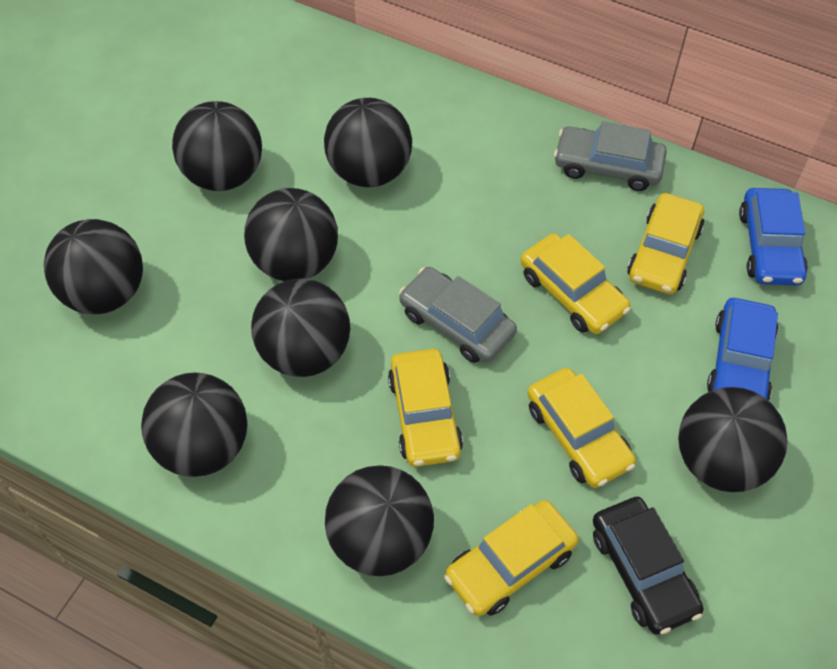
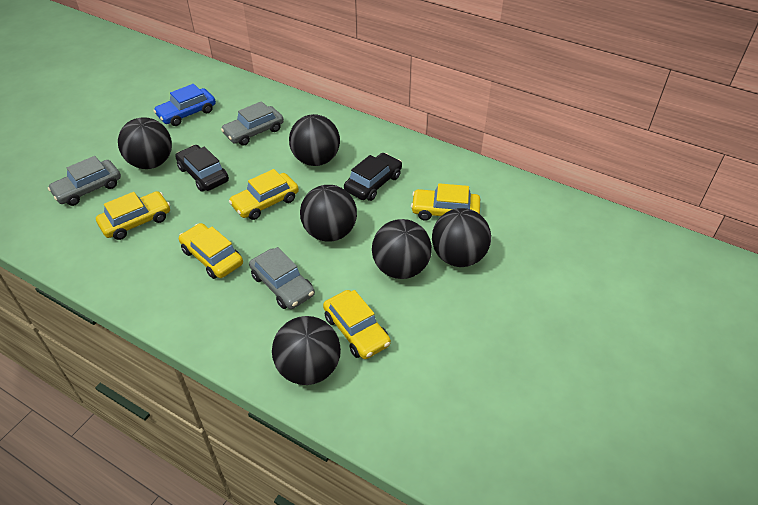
black ball: [44,219,143,314] [141,372,248,477] [172,101,262,191] [244,188,338,281] [251,278,350,377] [324,98,412,187] [325,465,434,576] [678,387,787,492] = 8 -> [118,117,172,169] [272,316,341,385] [289,114,340,166] [300,185,357,242] [372,219,432,279] [432,208,491,267] = 6
black car: [593,497,704,635] = 1 -> [175,145,229,192] [344,153,402,201] = 2
blue car: [707,298,778,400] [739,188,808,285] = 2 -> [154,84,216,126] = 1
grey car: [399,267,517,363] [554,121,667,191] = 2 -> [48,156,121,206] [221,101,284,146] [249,247,315,309] = 3

